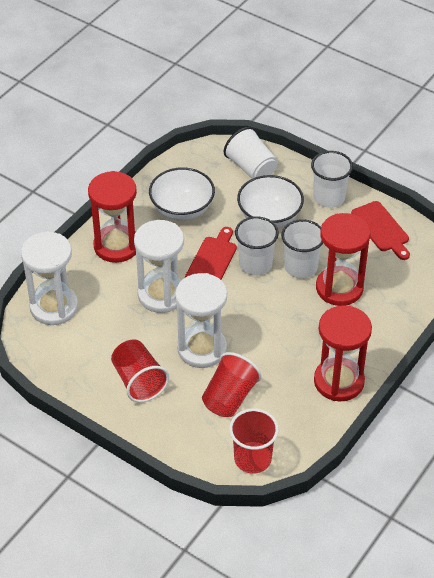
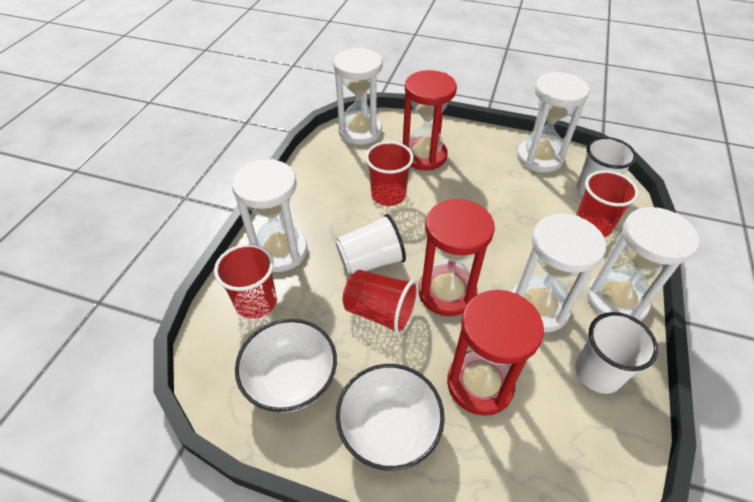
red cup: [111,339,169,402] [202,352,262,417] [229,408,279,474] = 3 -> [214,244,277,319] [343,270,419,335] [365,141,414,206] [576,170,639,237] = 4
red cutting board: [185,227,237,280] [351,201,410,260] = 2 -> none = 0
white cup: [224,127,278,179] [235,216,279,275] [281,219,323,279] [311,151,353,208] = 4 -> [336,214,406,275] [575,312,658,394] [577,137,637,196] = 3
white hourglass: [21,232,78,325] [134,220,184,313] [175,273,227,368] = 3 -> [232,159,308,272] [334,48,383,145] [512,214,606,333] [517,72,590,173] [587,207,699,321] = 5

